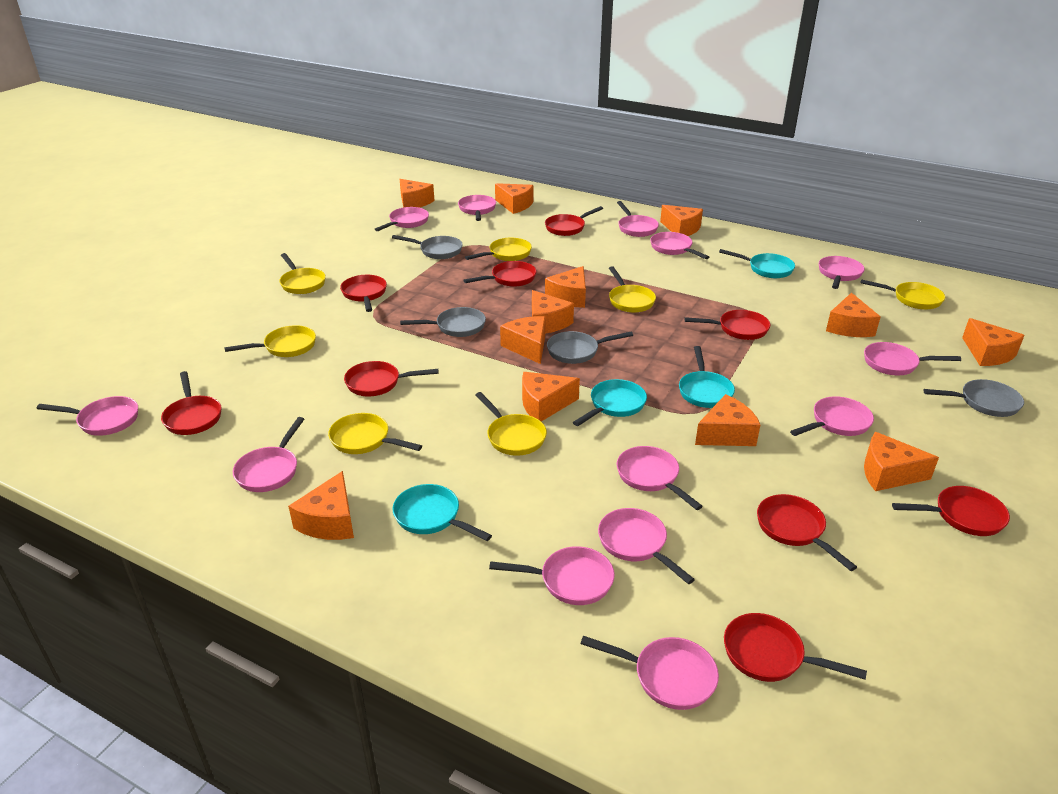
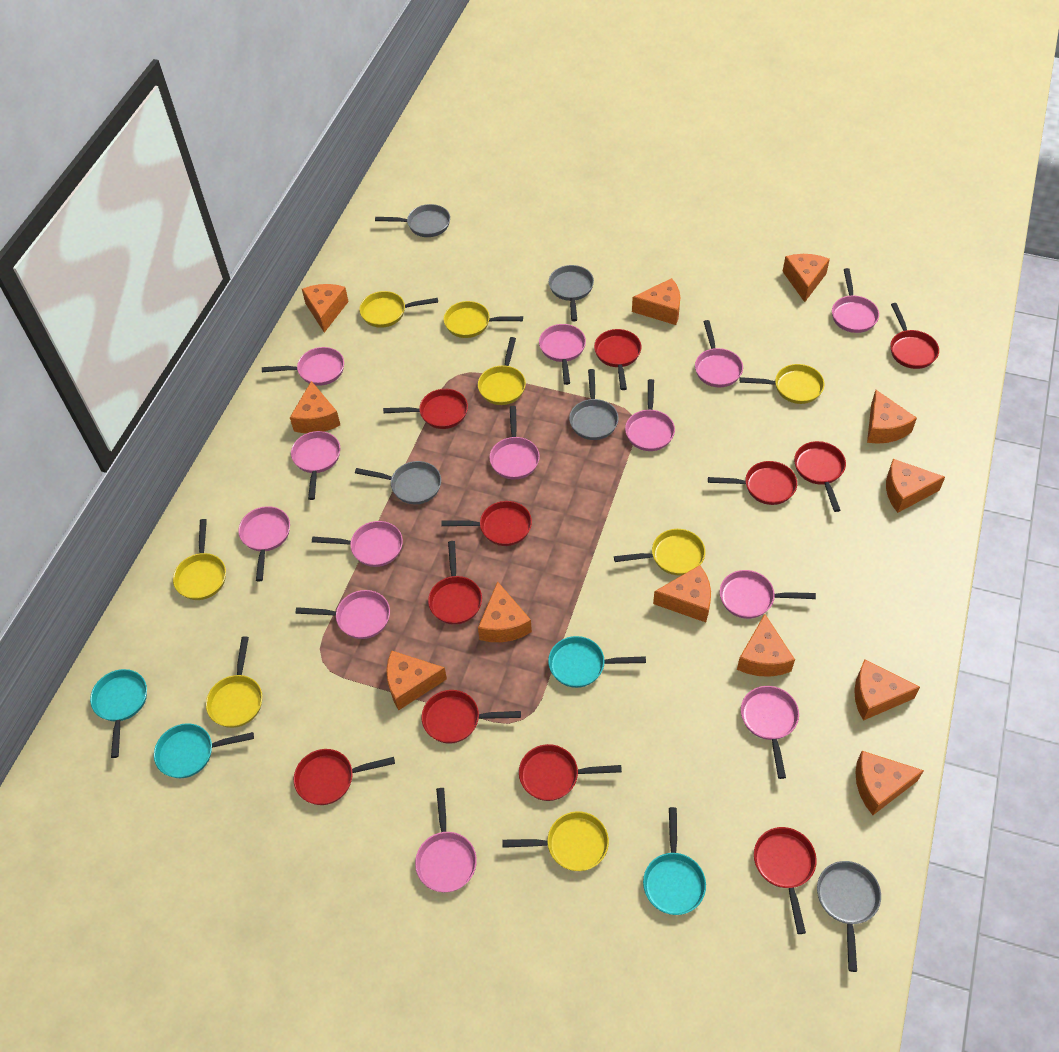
grey pan: [392,235,463,259] [400,307,486,337] [547,331,633,364] [923,379,1024,417] = 4 -> [355,461,441,504] [375,204,450,237] [549,265,594,321] [569,369,619,440] [817,861,881,972] = 5
red pan: [161,371,222,435] [340,275,387,312] [344,361,438,396] [463,261,537,287] [545,206,603,236] [684,310,770,340] [724,613,867,682] [757,494,857,571] [892,486,1010,536] = 9 -> [294,749,395,805] [383,389,468,429] [422,690,521,744] [428,541,482,625] [442,501,532,546] [519,744,622,801] [594,329,641,390] [708,461,797,505] [754,827,817,934] [794,441,846,512] [890,303,939,369] = 11
yellow pan: [224,325,316,357] [279,253,326,294] [328,413,422,454] [465,238,532,261] [475,392,547,456] [609,266,656,313] [860,279,945,310] = 7 -> [173,519,226,600] [206,636,262,728] [359,291,438,328] [444,301,523,338] [478,337,526,405] [502,811,609,871] [614,529,705,575] [740,364,824,404] = 8

